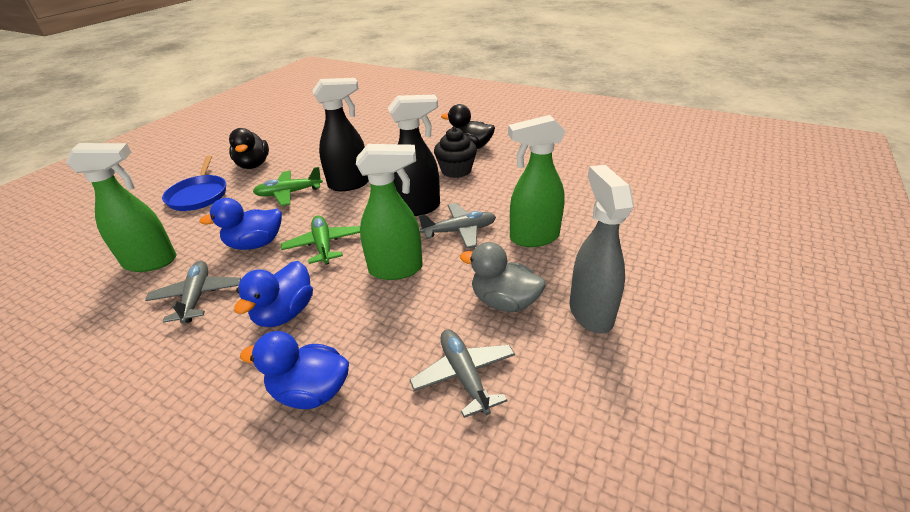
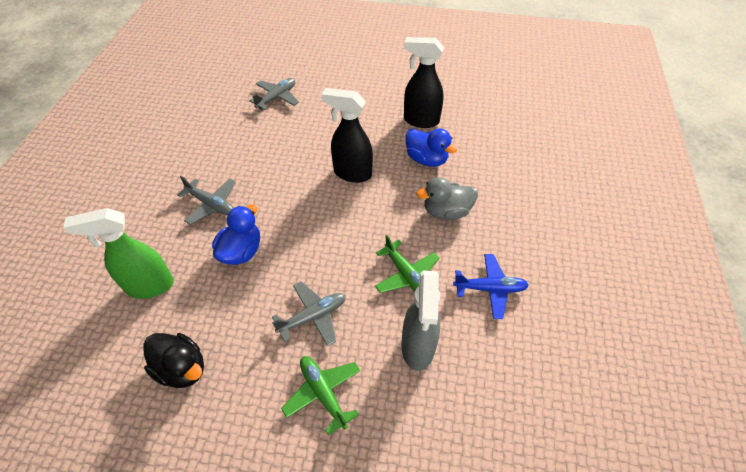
black cupcake: [434,127,477,178] = 1 -> none = 0
black duck: [229,128,269,169] [441,104,495,149] = 2 -> [143,333,204,388] = 1
blue duck: [199,198,282,250] [234,261,313,327] [240,331,349,409] = 3 -> [212,204,260,265] [406,128,457,167] = 2
blue pan: [162,155,226,211] = 1 -> none = 0
blue plane: none = 0 -> [453,254,529,319] = 1
green spray bottle: [66,143,177,272] [356,144,423,280] [508,115,566,247] = 3 -> [63,208,174,299] = 1

